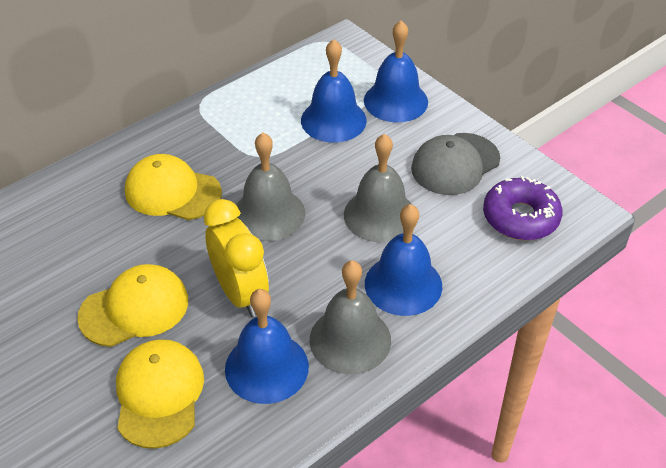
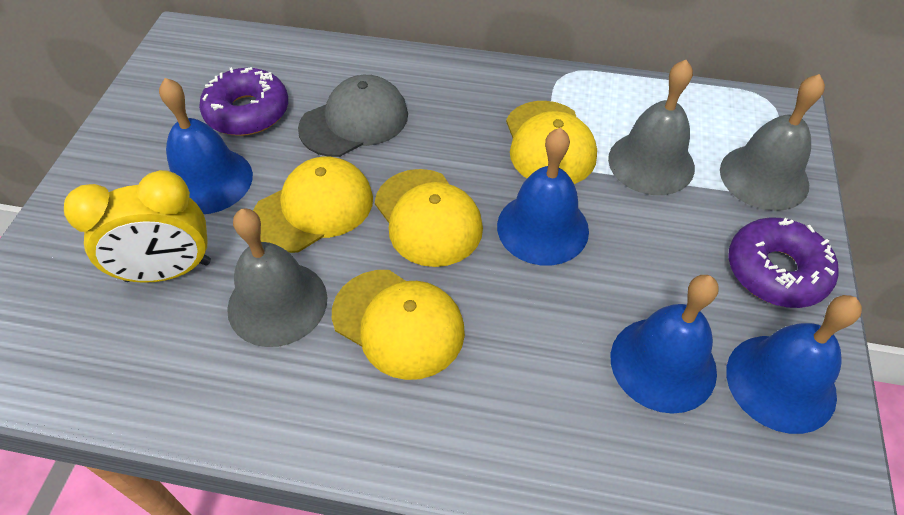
purple donut: [483,176,563,240] = 1 -> [199,67,288,136] [728,217,839,308] = 2
yellow cap: [77,264,188,347] [116,339,204,449] [125,154,222,220] = 3 -> [253,157,373,253] [332,270,465,380] [375,169,483,267] [506,101,597,184] = 4

